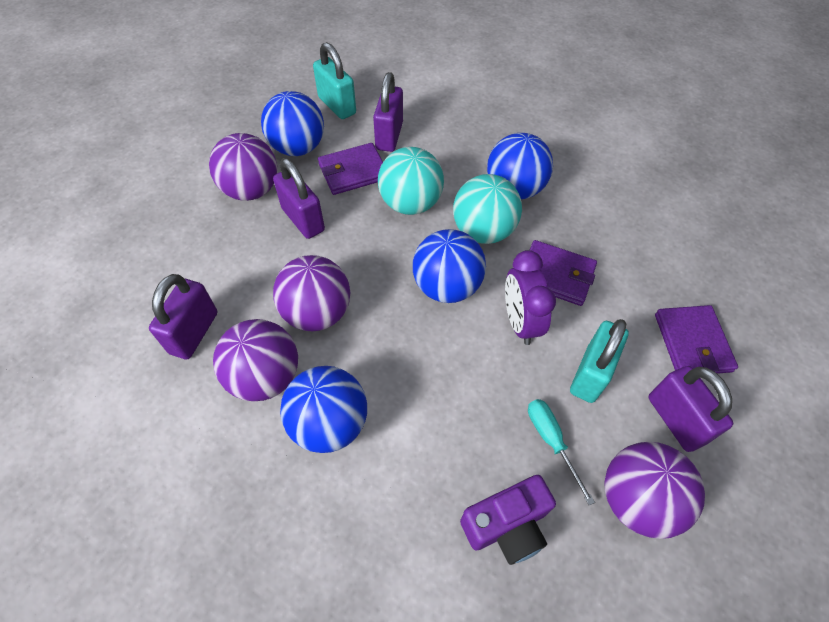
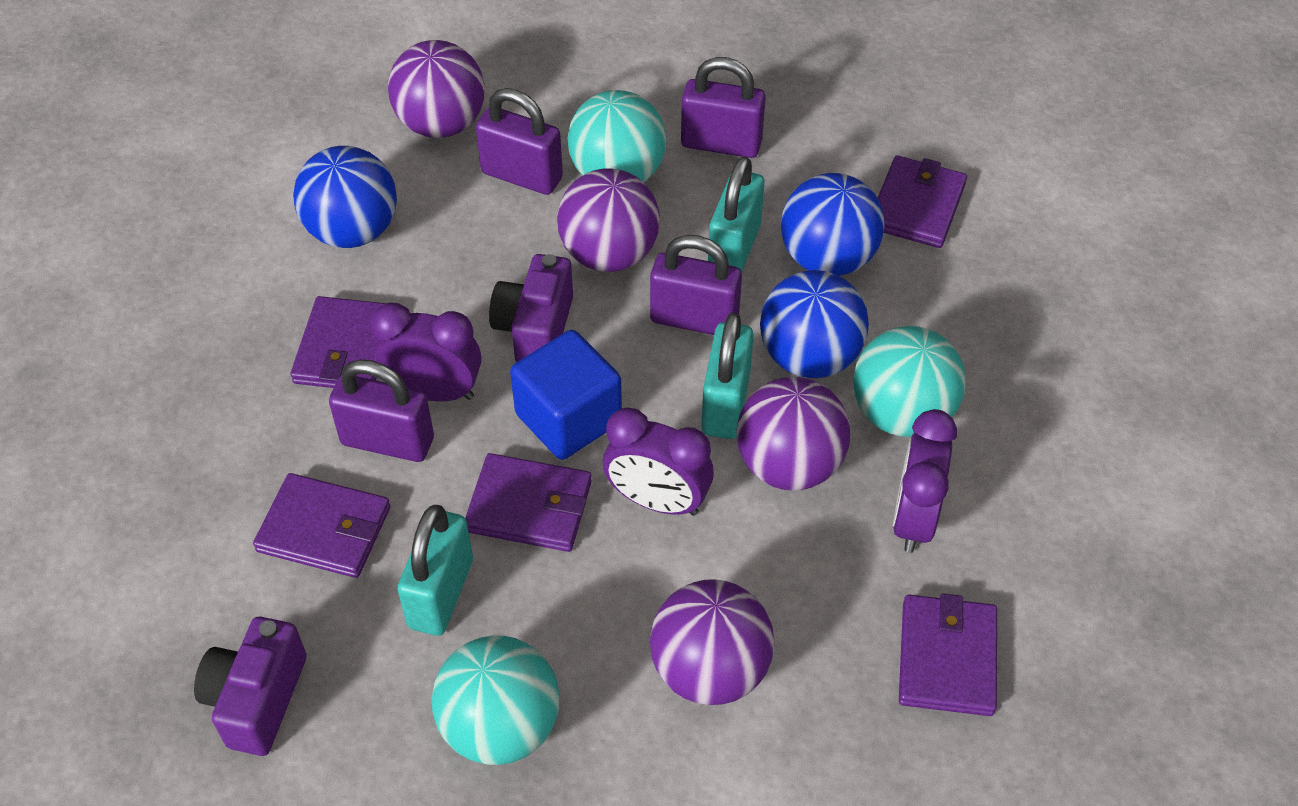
blue ball: [261,91,324,156] [280,366,367,453] [413,229,486,303] [487,133,553,200] = 4 -> [293,146,397,248] [760,270,869,378] [781,173,885,276] = 3
blue cube: none = 0 -> [510,330,622,460] = 1
purple camera: [460,475,556,565] = 1 -> [194,617,307,756] [489,254,573,362] = 2
purple clock: [505,250,556,345] = 1 -> [371,302,481,402] [603,407,714,516] [893,409,957,553] = 3
purple wallet: [318,143,383,195] [530,240,597,306] [655,305,738,374] = 3 -> [253,473,390,578] [290,296,386,388] [465,453,592,552] [878,155,967,248] [899,593,997,716] = 5
turquoise ball: [378,147,444,215] [453,174,522,244] = 2 -> [432,635,560,765] [568,90,666,182] [853,326,966,437] = 3
turquoise padlock: [313,42,356,119] [570,319,629,403] = 2 -> [397,505,473,636] [701,312,754,439] [708,156,764,272] = 3
turquoise screwdriver: [528,399,595,505] = 1 -> none = 0

